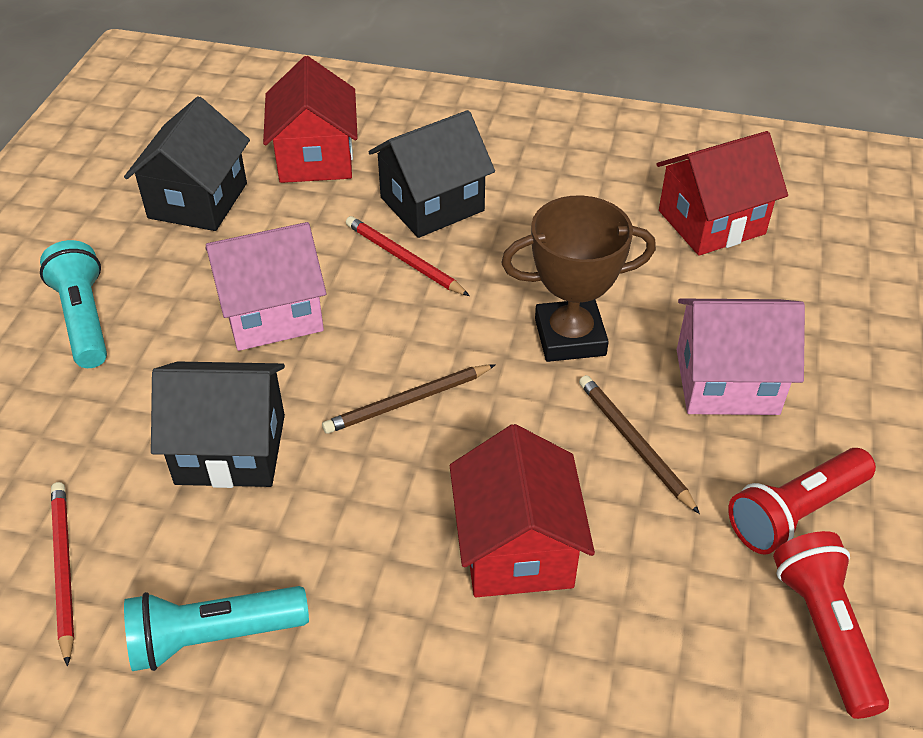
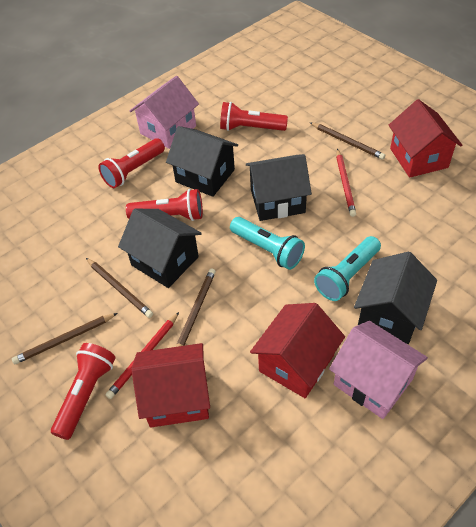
black house: [124,96,250,231] [151,361,285,488] [369,110,495,238] = 3 -> [118,209,202,288] [166,126,238,197] [246,154,312,221] [354,252,437,344] = 4
brown pencil: [322,364,496,434] [579,375,700,514] = 2 -> [12,313,117,364] [86,258,153,318] [176,268,216,347] [310,122,385,160] = 4
brown trophy: [501,196,656,362] = 1 -> none = 0
red flashlight: [728,448,876,555] [773,531,889,719] = 2 -> [51,343,116,440] [98,138,165,188] [126,189,203,221] [220,102,288,131] = 4

